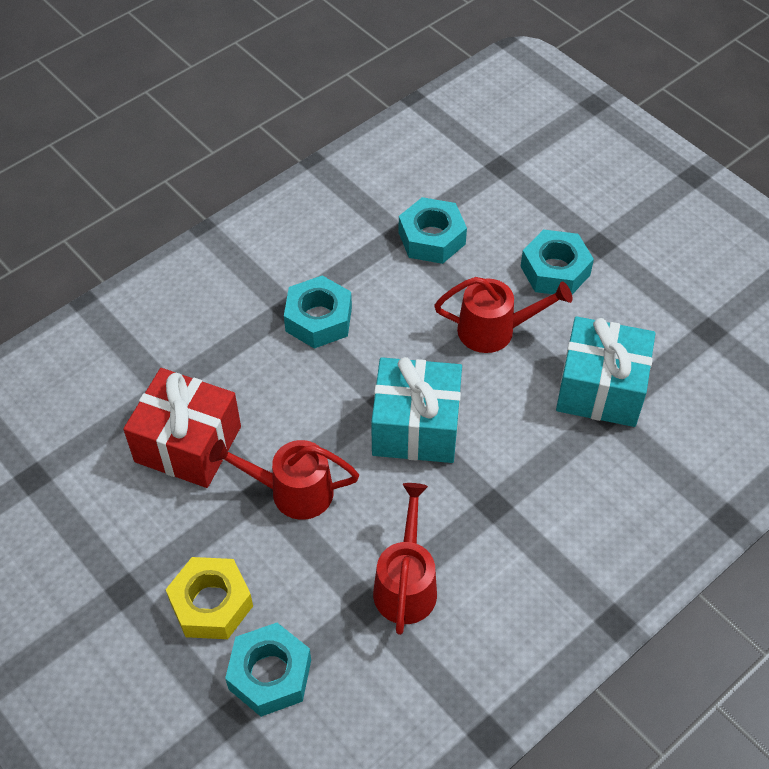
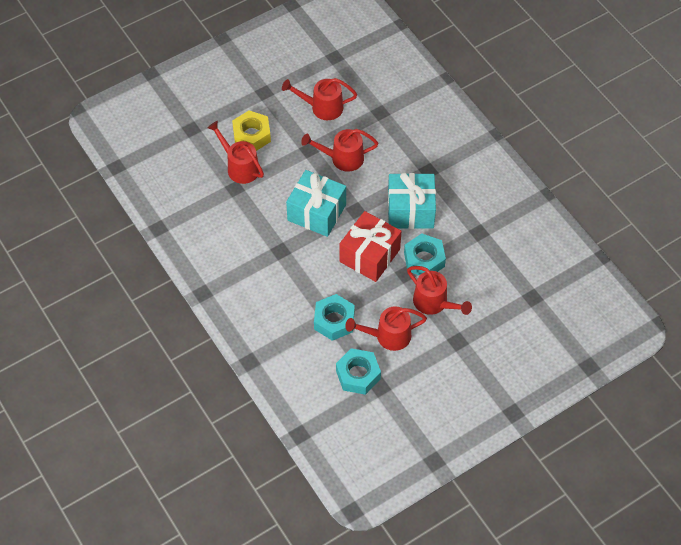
red watering can: [209,439,359,520] [373,483,437,635] [434,277,572,353] = 3 -> [207,121,264,184] [282,78,357,120] [301,129,378,172] [345,306,427,351] [407,266,472,315] = 5
turquoise nut: [225,623,311,717] [284,275,352,349] [398,197,467,264] [520,229,594,294] = 4 -> [314,294,355,341] [336,348,381,395] [404,233,446,276] = 3

